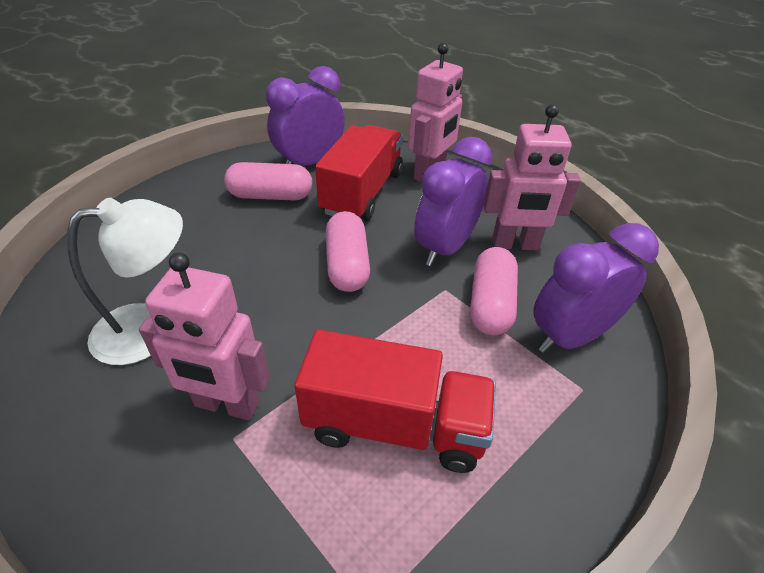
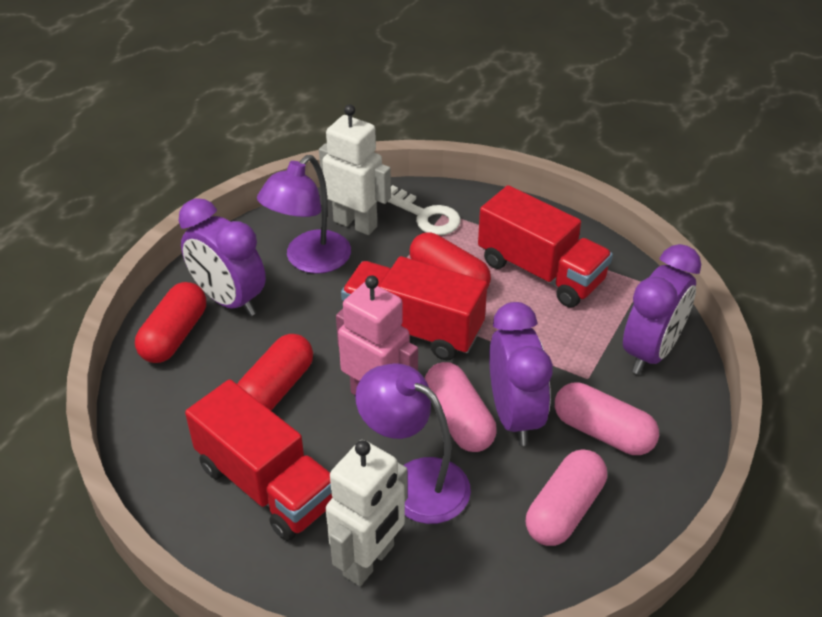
pink robot: [139,252,270,420] [408,43,463,182] [484,104,581,250] = 3 -> [336,275,418,395] = 1
purple lamp: none = 0 -> [257,155,351,274] [355,363,471,524] = 2
red capsule: none = 0 -> [135,282,206,363] [237,334,313,411] [410,232,491,288] = 3
red truck: [295,329,496,473] [315,125,403,221] = 2 -> [185,379,333,541] [341,256,487,360] [478,185,613,307] = 3
white key: none = 0 -> [388,185,461,235] = 1
white lamp: [67,198,183,365] = 1 -> none = 0
white robot: none = 0 -> [319,104,391,235] [326,440,407,586] = 2

